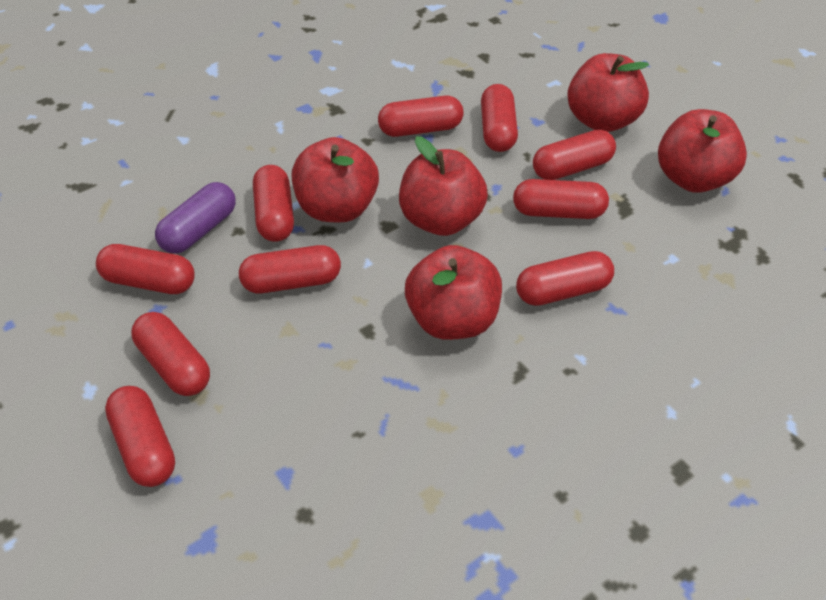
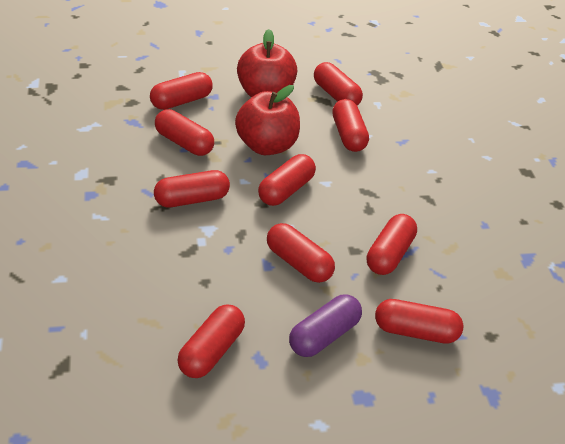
red apple: [292,137,379,222] [399,136,488,236] [405,245,502,340] [567,53,649,132] [658,109,747,193] = 5 -> [235,85,300,155] [237,29,297,98] = 2

